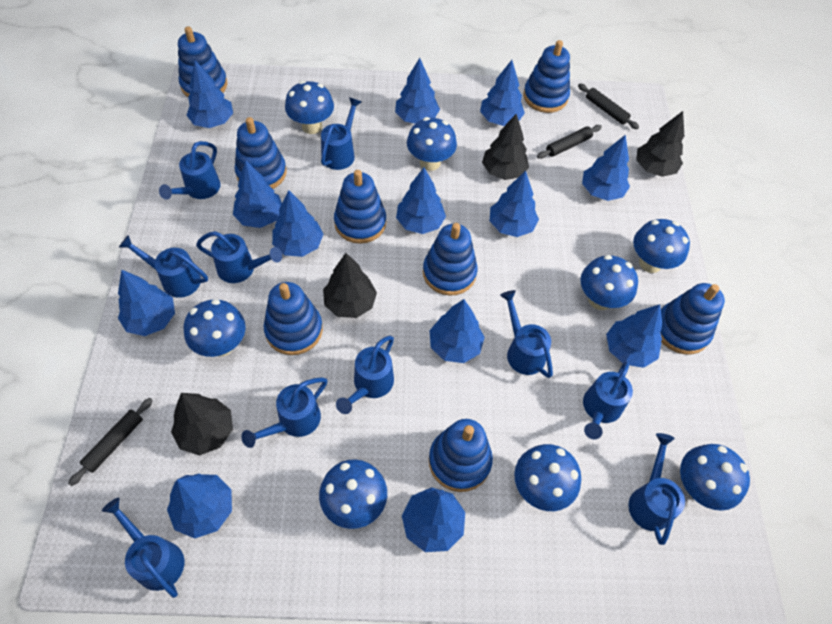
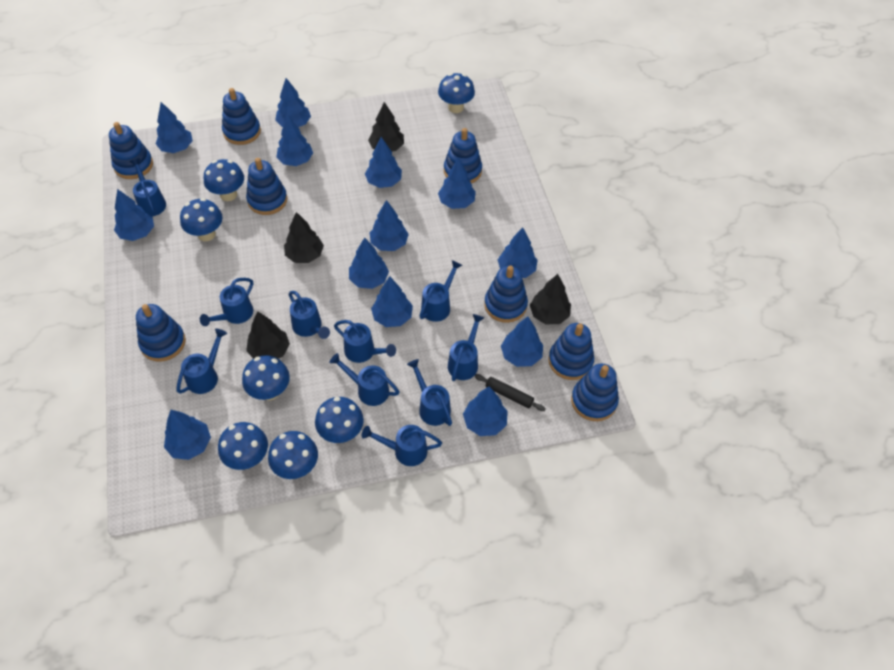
black rolling pin: [68,398,153,486] [537,125,602,159] [578,84,639,129] = 3 -> [475,374,546,411] = 1
blue mushroom: [184,299,246,357] [285,81,334,134] [319,459,387,529] [407,117,457,171] [514,444,581,511] [580,255,638,310] [633,219,690,273] [680,444,750,511] = 8 -> [180,198,223,241] [204,159,244,201] [218,422,268,470] [242,355,290,400] [268,431,318,479] [315,397,364,443] [438,73,475,113] = 7

